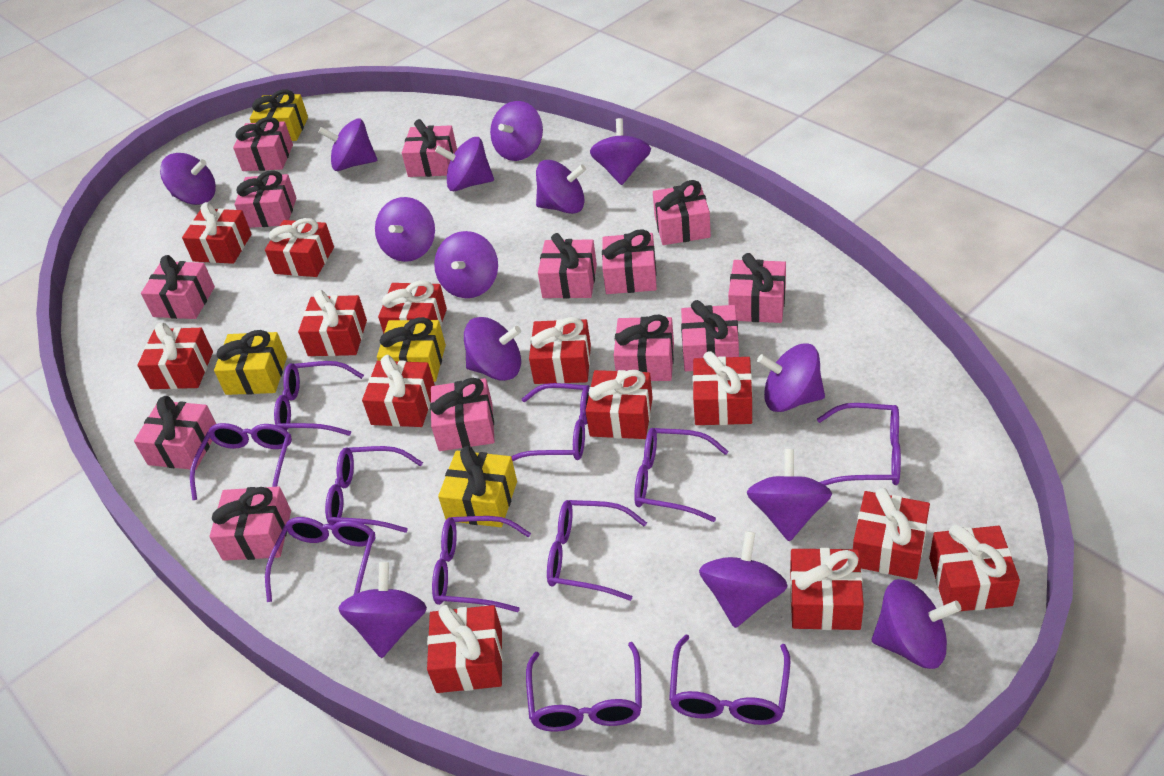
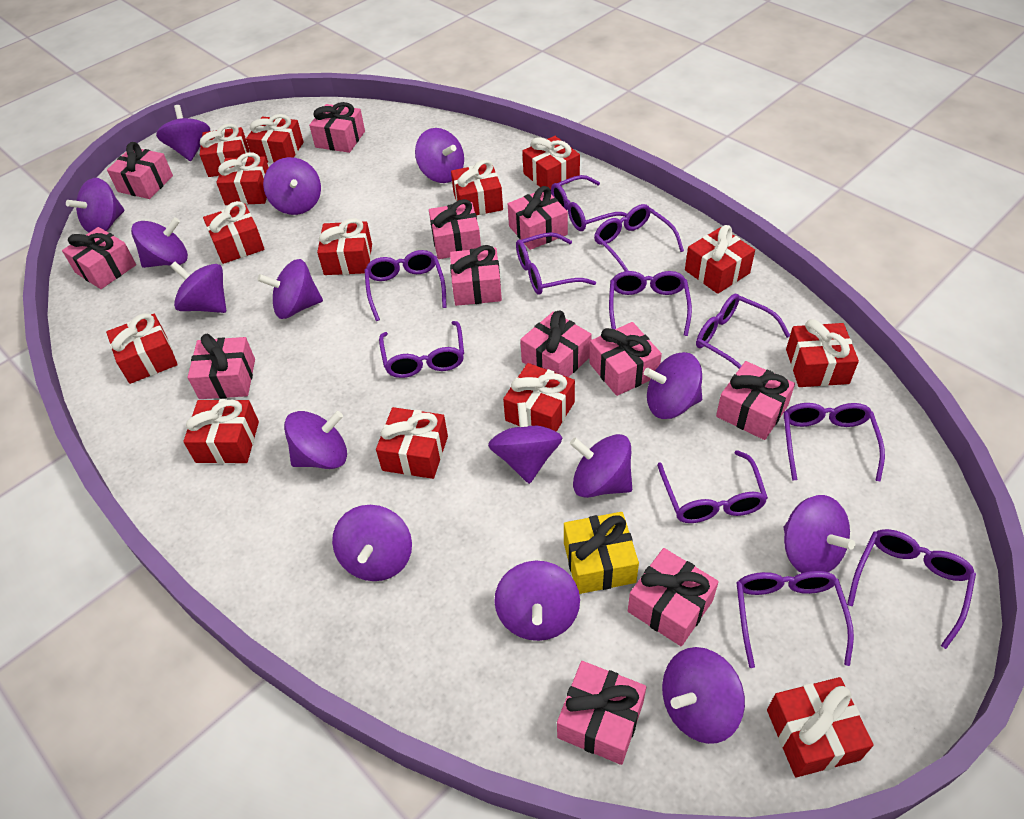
pink gift: [134,396,216,470] [141,255,215,319] [209,486,291,561] [233,117,293,171] [234,170,296,228] [402,119,457,177] [430,378,495,451] [538,233,597,298] [602,229,657,294] [614,314,674,381] [653,180,711,245] [681,300,739,371] [728,253,786,323] = 13 -> [62,227,136,289] [107,142,173,199] [188,334,255,399] [309,102,365,153] [429,199,481,259] [450,245,502,306] [508,186,568,250] [520,311,592,377] [557,661,646,765] [589,322,662,396] [628,548,719,646] [716,361,795,440] = 12
purple spinning top: [160,153,216,205] [318,118,377,171] [338,562,427,658] [375,197,435,262] [434,231,498,298] [435,137,494,191] [464,317,521,381] [490,101,543,161] [536,160,586,214] [590,118,651,185] [699,531,788,628] [747,449,832,541] [757,343,825,412] [872,579,961,669] = 14 -> [66,178,124,233] [131,217,188,268] [156,105,210,161] [170,261,226,313] [258,259,323,319] [263,157,321,215] [284,411,347,469] [332,505,412,581] [415,128,464,183] [488,402,562,484] [495,561,580,641] [570,434,632,498] [644,352,702,419] [662,647,745,744] [783,495,855,573] = 15
red gift: [137,322,213,389] [182,202,252,264] [265,218,334,277] [298,290,367,356] [362,355,435,427] [378,280,447,334] [427,605,503,693] [529,317,591,384] [586,370,653,439] [693,351,752,425] [790,548,864,630] [853,488,930,580] [929,524,1020,611] = 13 -> [106,314,178,384] [183,399,259,464] [200,124,249,177] [203,201,265,264] [216,152,269,205] [246,114,304,163] [317,218,372,275] [376,407,448,479] [451,160,503,215] [503,363,575,432] [522,136,580,190] [685,225,755,294] [767,677,874,777] [786,319,859,387] = 14
yellow gift: [214,330,287,395] [249,90,308,141] [377,317,446,382] [438,446,517,527] = 4 -> [564,512,639,594] = 1

